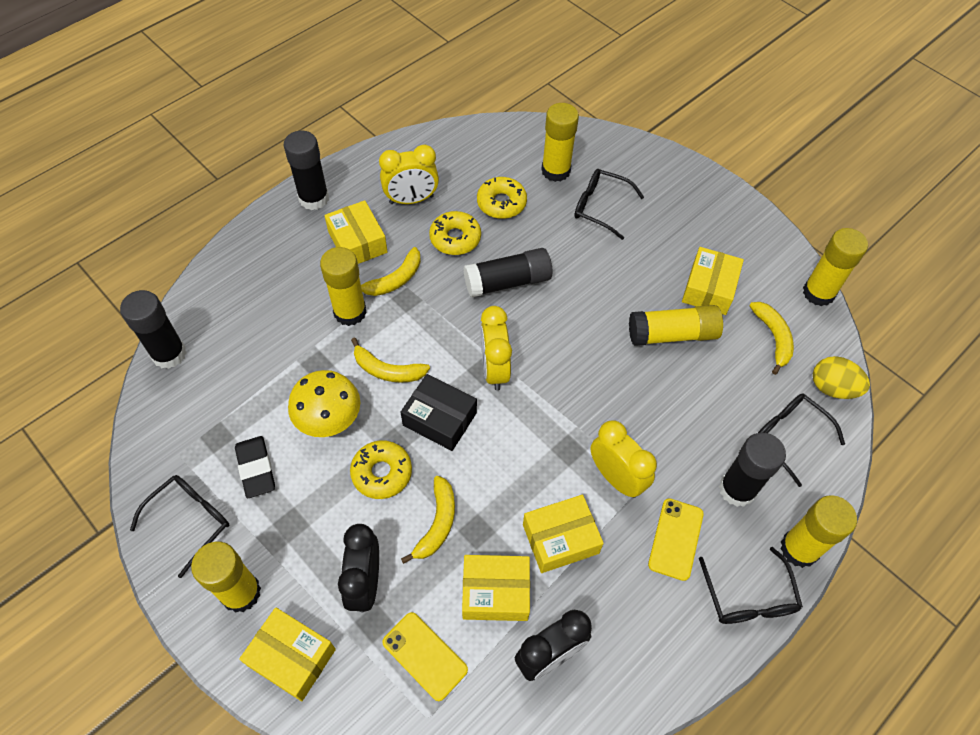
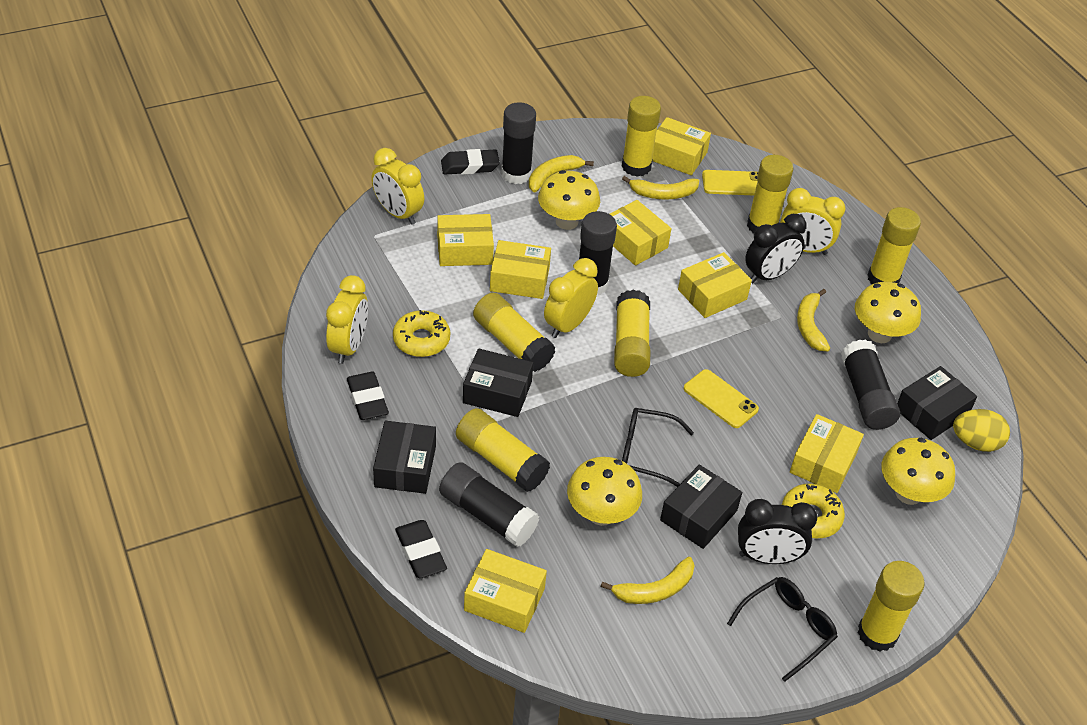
black box: [401,374,477,451] = 1 -> [373,421,436,494] [463,348,533,417] [660,464,742,549] [897,366,977,440] = 4
black eraser: [235,436,275,498] = 1 -> [347,372,389,420] [395,520,447,578] [441,149,500,175] = 3
black glasses: [130,475,229,578] [574,169,644,240] [699,547,803,624] [758,393,845,487] = 4 -> [622,408,694,487] [727,577,838,682] = 2
yellow box: [239,607,336,701] [324,200,387,264] [462,555,530,621] [523,495,604,573] [682,247,744,315] = 5 -> [437,214,494,266] [464,549,547,633] [490,240,551,299] [610,200,671,266] [652,117,711,175] [678,252,752,318] [790,414,864,493] = 7
yellow clock: [379,145,439,204] [480,306,512,391] [590,420,657,498] = 3 -> [326,275,368,364] [371,148,424,225] [544,258,598,338] [780,188,845,255] = 4
yellow donut: [350,440,412,499] [429,211,481,255] [477,177,527,219] = 3 -> [393,310,450,357] [782,484,845,538] = 2
yellow glue stick: [191,542,261,613] [320,247,367,326] [541,103,579,182] [629,305,723,346] [780,495,857,568] [803,228,868,306] = 6 -> [456,408,550,492] [473,293,556,372] [614,290,650,377] [621,96,661,177] [747,155,794,234] [858,561,925,652] [868,207,921,284] = 7
yellow mushroom: [288,370,360,437] = 1 -> [538,170,600,230] [567,457,642,526] [855,282,921,343] [881,438,955,505] = 4

